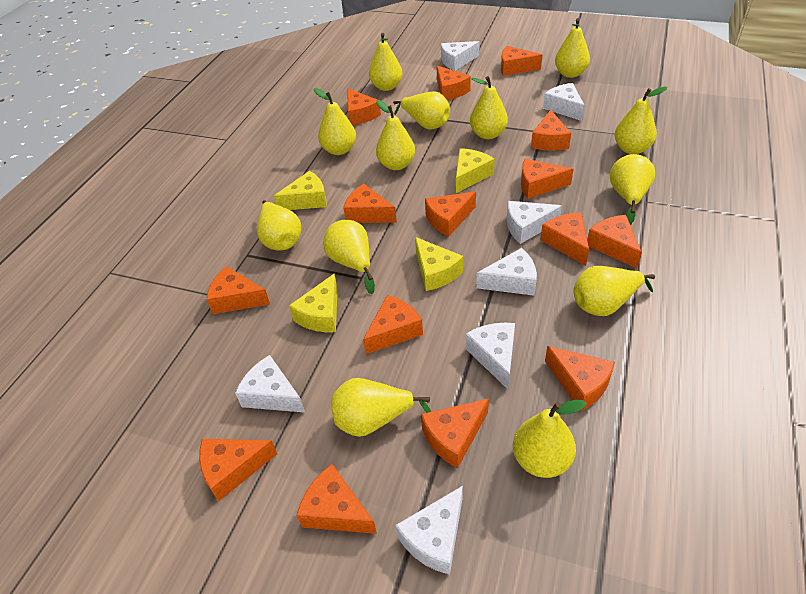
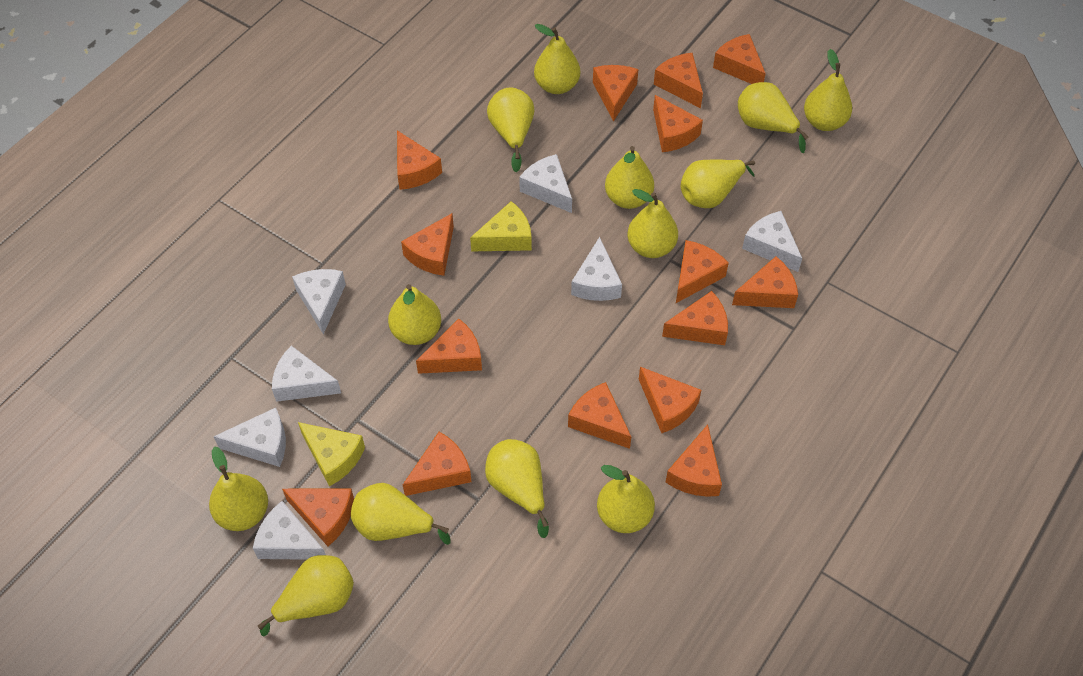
yellow cheese: [274,171,327,210] [289,274,338,332] [415,237,463,291] [456,148,495,193] = 4 -> [298,422,365,486] [470,201,532,251] = 2

